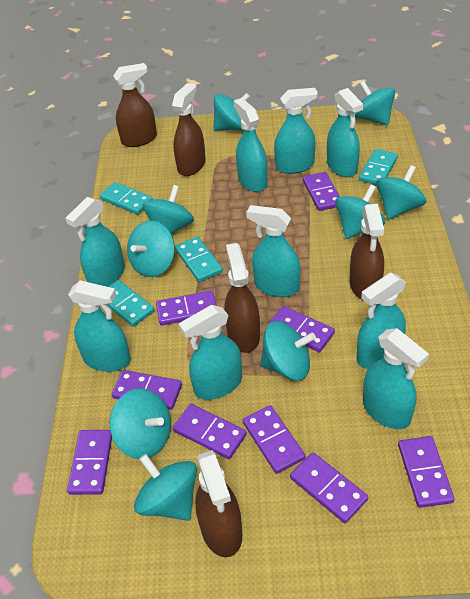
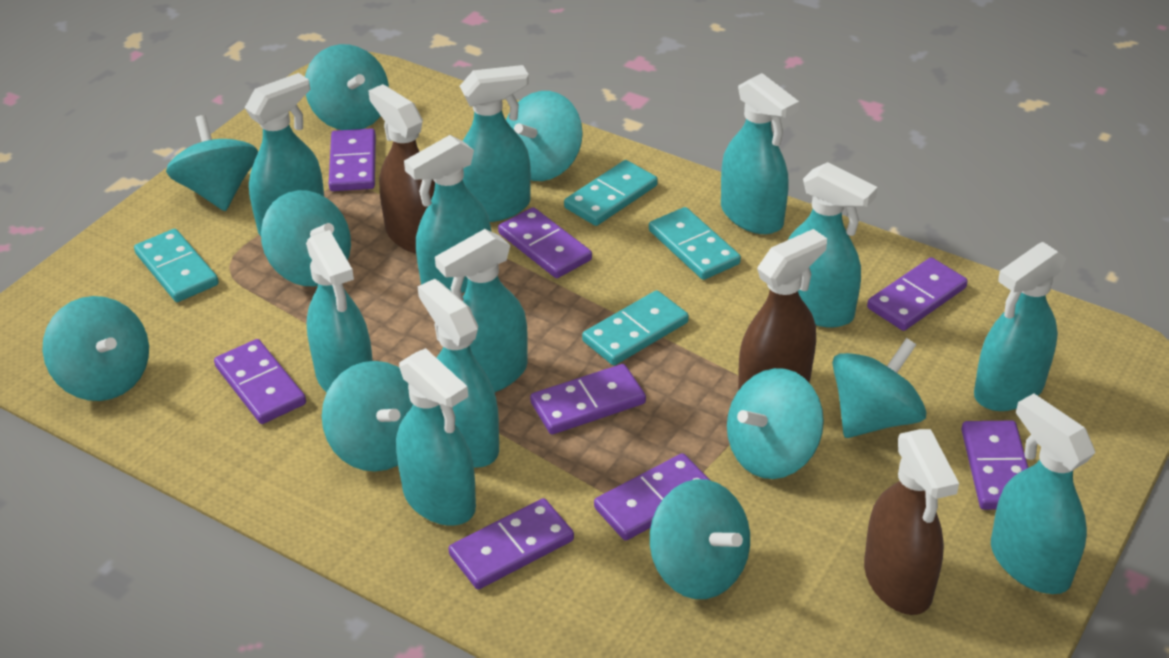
brown spray bottle: [113,63,157,147] [172,83,206,176] [195,450,242,557] [224,243,260,353] [349,204,384,300] = 5 -> [368,84,435,253] [738,229,827,391] [864,429,959,615] = 3
purple domino: [67,430,112,495] [112,370,182,410] [156,290,217,326] [173,404,247,459] [243,405,306,474] [268,306,335,352] [290,452,368,523] [303,172,340,211] [398,436,455,508] = 9 -> [214,339,306,424] [329,128,376,191] [448,498,574,589] [498,207,592,278] [530,364,646,434] [594,453,711,541] [867,257,968,331] [961,421,1028,510] = 8
turquoise spray bottle: [65,197,125,287] [68,280,131,372] [179,305,242,400] [233,98,268,192] [247,205,300,297] [274,88,318,174] [327,88,363,177] [357,273,406,369] [363,328,429,429] = 9 -> [245,73,324,236] [306,230,373,392] [396,348,476,526] [404,135,491,293] [418,279,499,468] [435,229,528,392] [460,65,531,222] [721,73,799,234] [788,162,878,328] [974,242,1066,411] [991,393,1095,594] = 11

